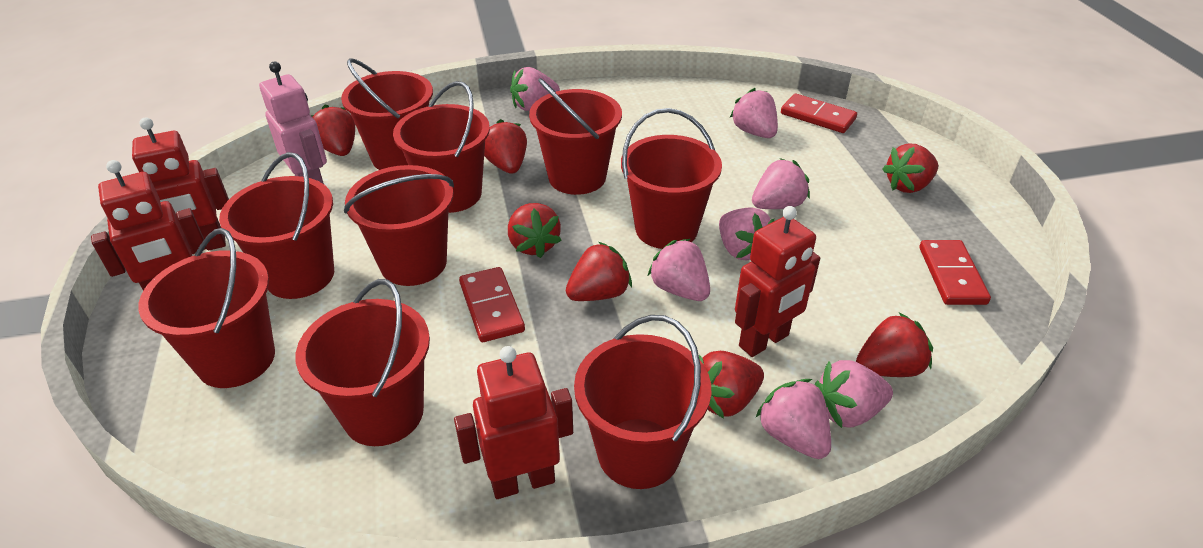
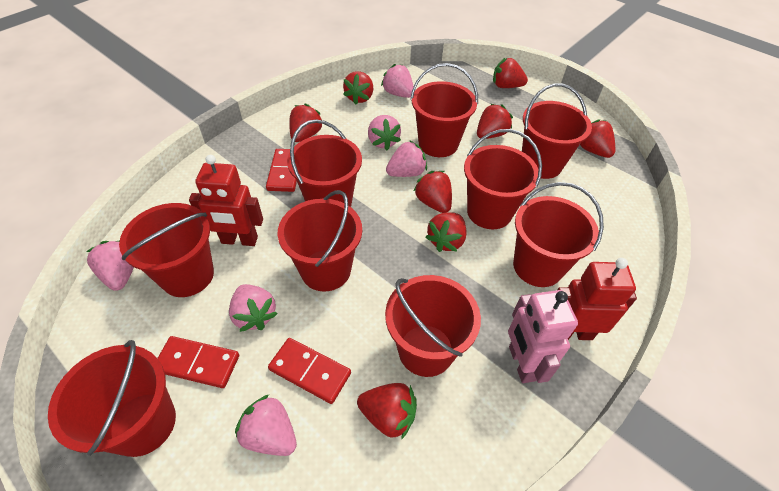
pink strawberry: [510,67,560,111] [648,239,710,301] [719,207,775,260] [730,88,778,138] [752,158,810,209] [756,379,831,459] [815,360,893,428] = 7 -> [86,240,134,291] [229,284,278,332] [235,394,297,456] [368,115,401,150] [381,64,414,98] [386,140,427,177] = 6
red robot: [91,160,207,291] [132,117,229,254] [454,346,573,499] [735,206,820,357] = 4 -> [189,155,263,246] [558,258,637,340] = 2
red strawberry: [311,104,355,156] [484,119,527,174] [508,203,562,258] [566,242,632,301] [699,351,764,419] [856,312,933,377] [883,144,938,193] = 7 -> [289,104,322,142] [343,71,373,104] [357,383,417,440] [414,171,452,213] [426,212,467,252] [477,104,513,139] [493,58,528,88] [580,119,615,158] = 8

